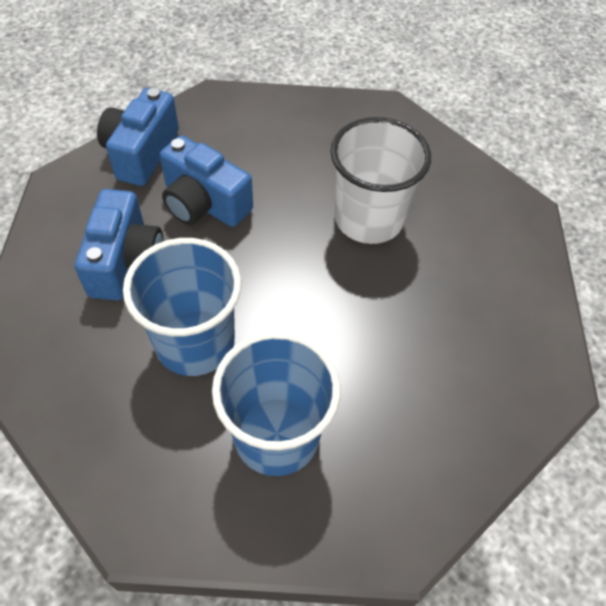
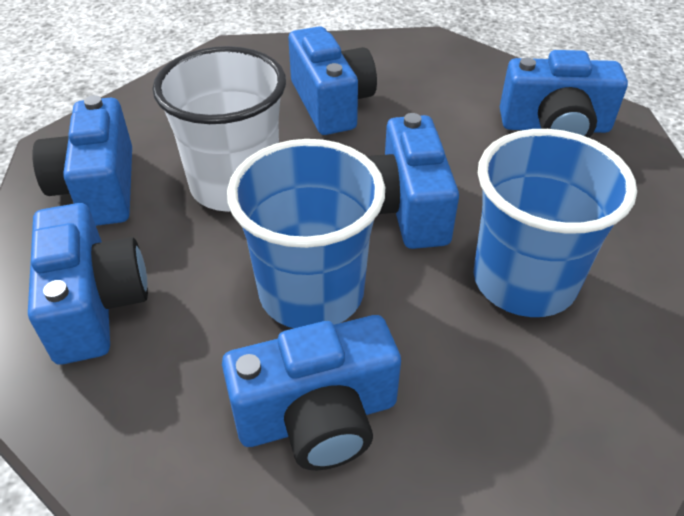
blue camera: [75,189,163,300] [97,88,179,186] [160,135,253,227] = 3 -> [28,203,148,365] [32,95,132,226] [222,315,401,470] [288,26,377,135] [367,113,459,249] [500,50,628,138] = 6

